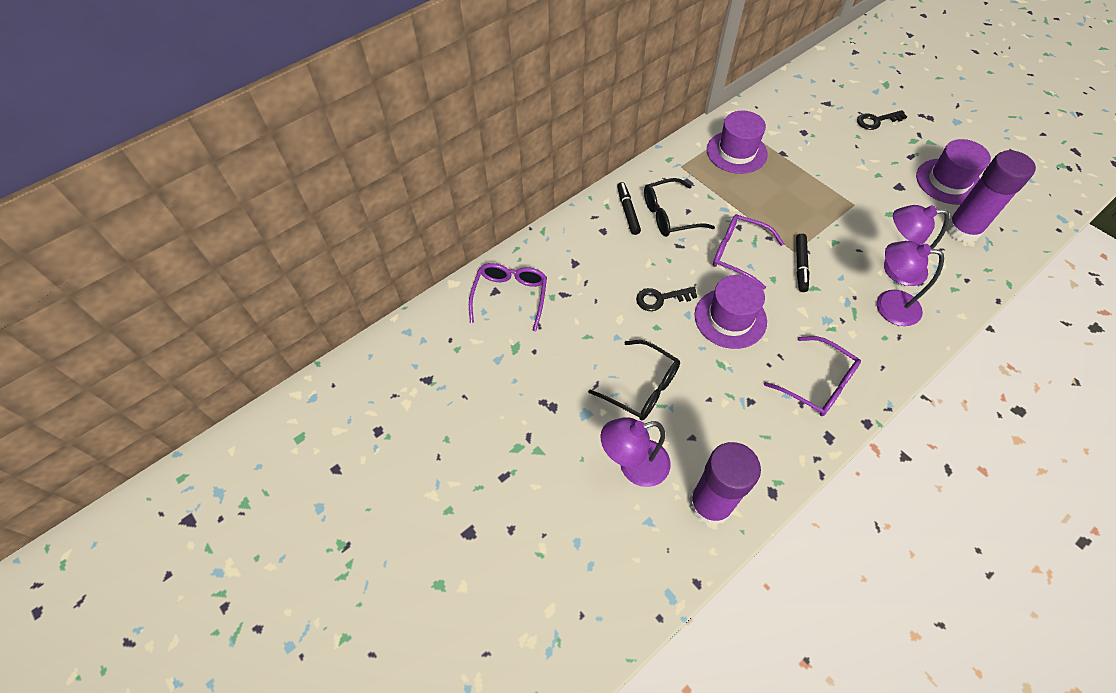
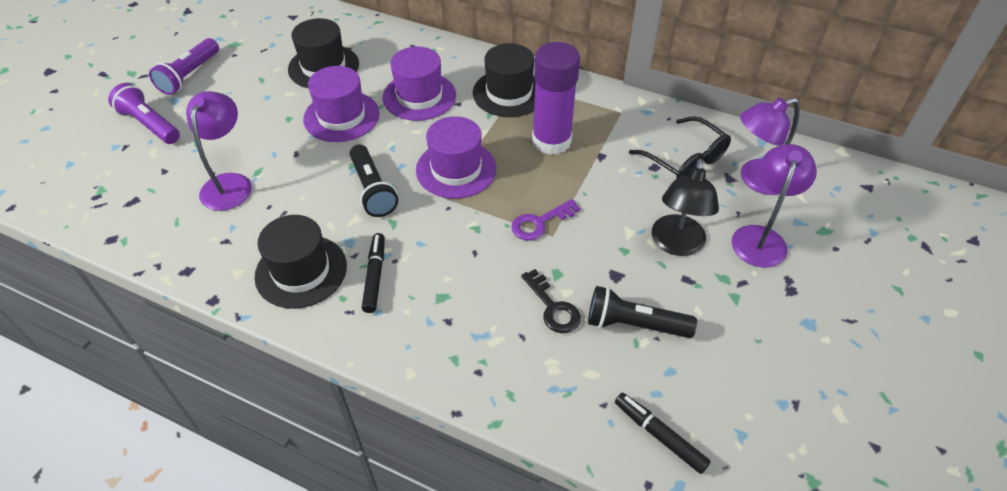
black flashlight: none = 0 -> [349,144,398,217] [588,286,697,338] = 2
black glasses: [588,340,680,420] [644,178,715,237] = 2 -> [629,116,731,179] = 1
black hat: none = 0 -> [255,215,347,309] [288,18,359,88] [473,43,536,117] = 3
black key: [636,287,697,311] [857,110,907,130] = 2 -> [521,269,581,333] = 1
black lamp: none = 0 -> [652,158,719,256] = 1
purple flashlight: none = 0 -> [108,83,180,144] [149,38,219,95] = 2
purple glasses: [469,263,547,331] [713,214,784,289] [764,336,861,416] = 3 -> none = 0
purple glue stick: [689,442,761,526] [947,150,1036,243] = 2 -> [532,42,580,155] = 1
purple key: none = 0 -> [511,199,580,241] = 1

